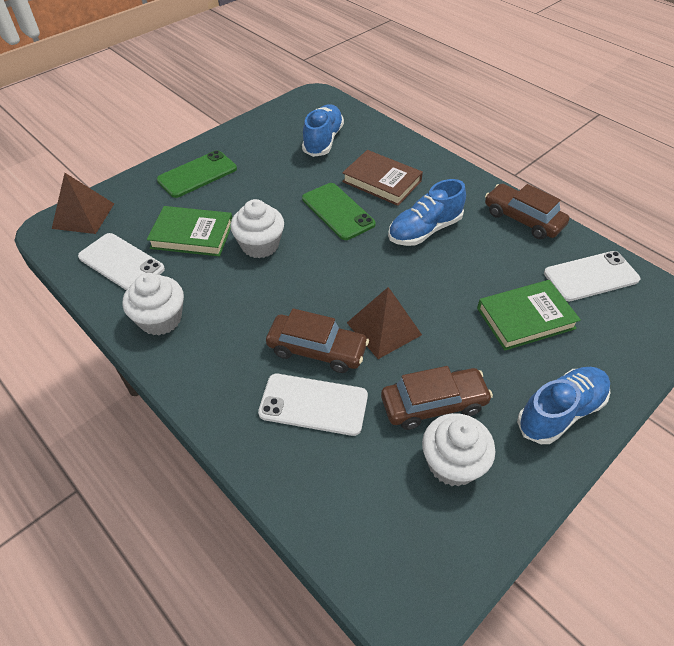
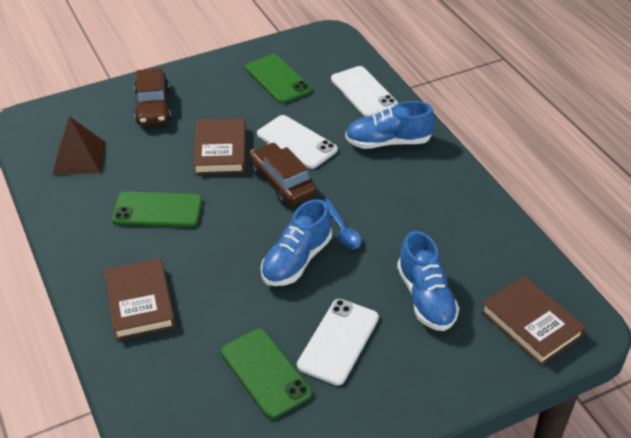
blue spoon: none = 0 -> [323,199,361,249] = 1
brown book: [342,150,423,206] = 1 -> [104,258,176,340] [193,118,246,175] [481,276,586,365] = 3
brown car: [266,308,369,373] [381,366,493,430] [485,184,570,239] = 3 -> [134,68,171,125] [249,143,317,205] = 2
brown pyramid: [52,173,114,234] [347,287,422,359] = 2 -> [52,116,106,175] = 1
green book: [147,206,232,256] [477,280,581,350] = 2 -> none = 0
green phone: [157,150,237,198] [302,183,376,240] = 2 -> [112,191,202,227] [221,329,312,419] [245,54,312,104] = 3
white cupcake: [123,273,184,335] [230,199,284,258] [422,413,495,486] = 3 -> none = 0

